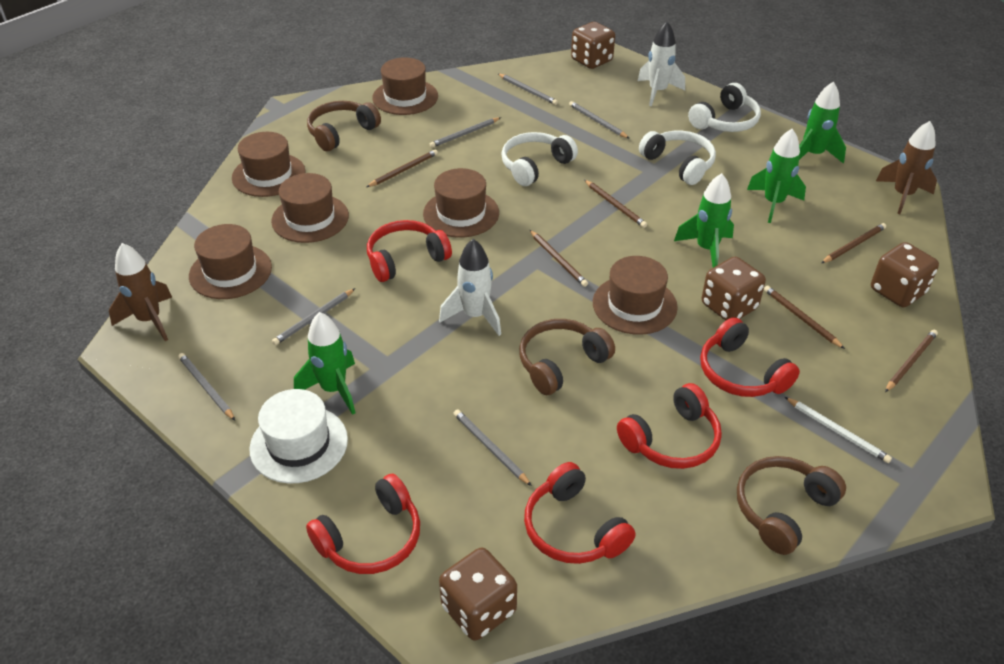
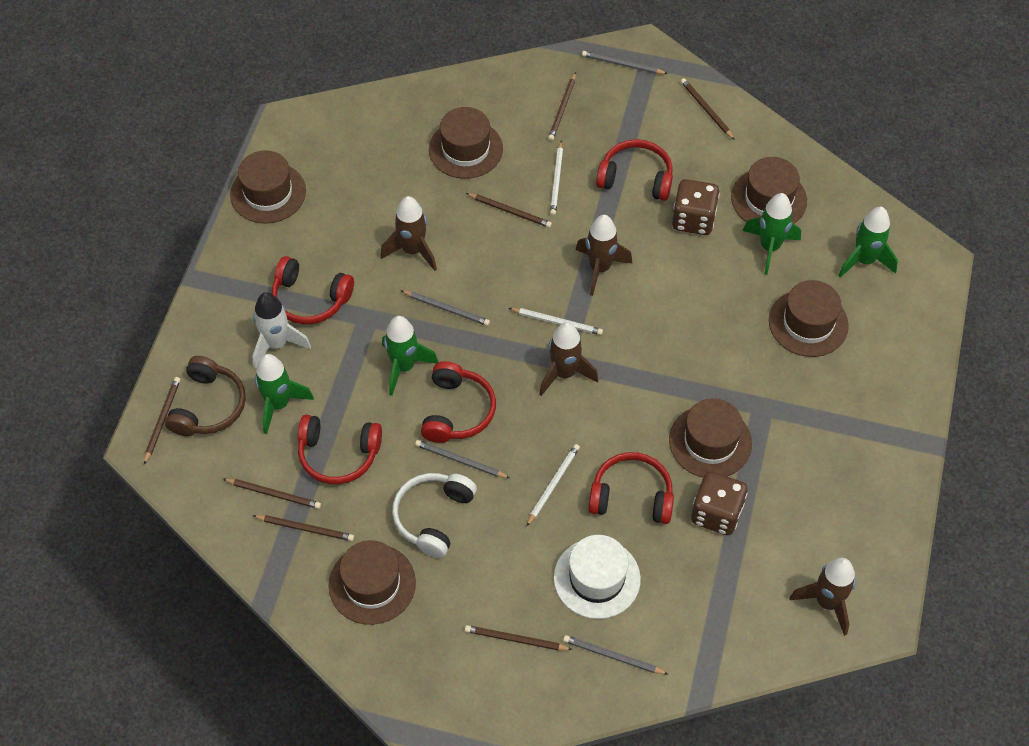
brown dice: [439,548,517,641] [571,22,615,69] [702,257,766,321] [871,242,939,307] = 4 -> [672,179,720,235] [691,471,748,535] = 2
brown headphones: [307,101,381,151] [519,319,615,395] [737,456,846,555] = 3 -> [165,356,246,436] = 1
brown pencil: [366,149,438,187] [530,230,588,287] [584,180,647,228] [764,285,845,349] [822,223,886,263] [885,330,938,392] = 6 -> [144,377,180,465] [223,478,321,509] [253,515,354,541] [465,625,573,650] [466,193,552,228] [548,72,576,141] [681,78,735,140] = 7
brown rocket: [109,243,172,341] [876,121,937,214] = 2 -> [380,196,437,271] [539,322,599,396] [576,215,633,296] [789,558,856,636] = 4
grey pencil: [178,353,235,420] [272,288,355,345] [430,117,501,148] [453,409,532,486] [498,74,558,105] [569,101,630,139] = 6 -> [400,290,490,326] [415,440,510,478] [563,635,668,674] [582,51,668,74] = 4
white headphones: [501,132,578,186] [639,131,716,185] [688,83,761,132] = 3 -> [392,473,477,558] = 1
white pencil: [785,397,892,463] = 1 -> [508,308,603,335] [527,444,580,526] [550,141,563,216] = 3
white rocket: [439,239,501,336] [638,21,685,106] = 2 -> [252,292,311,369] = 1

